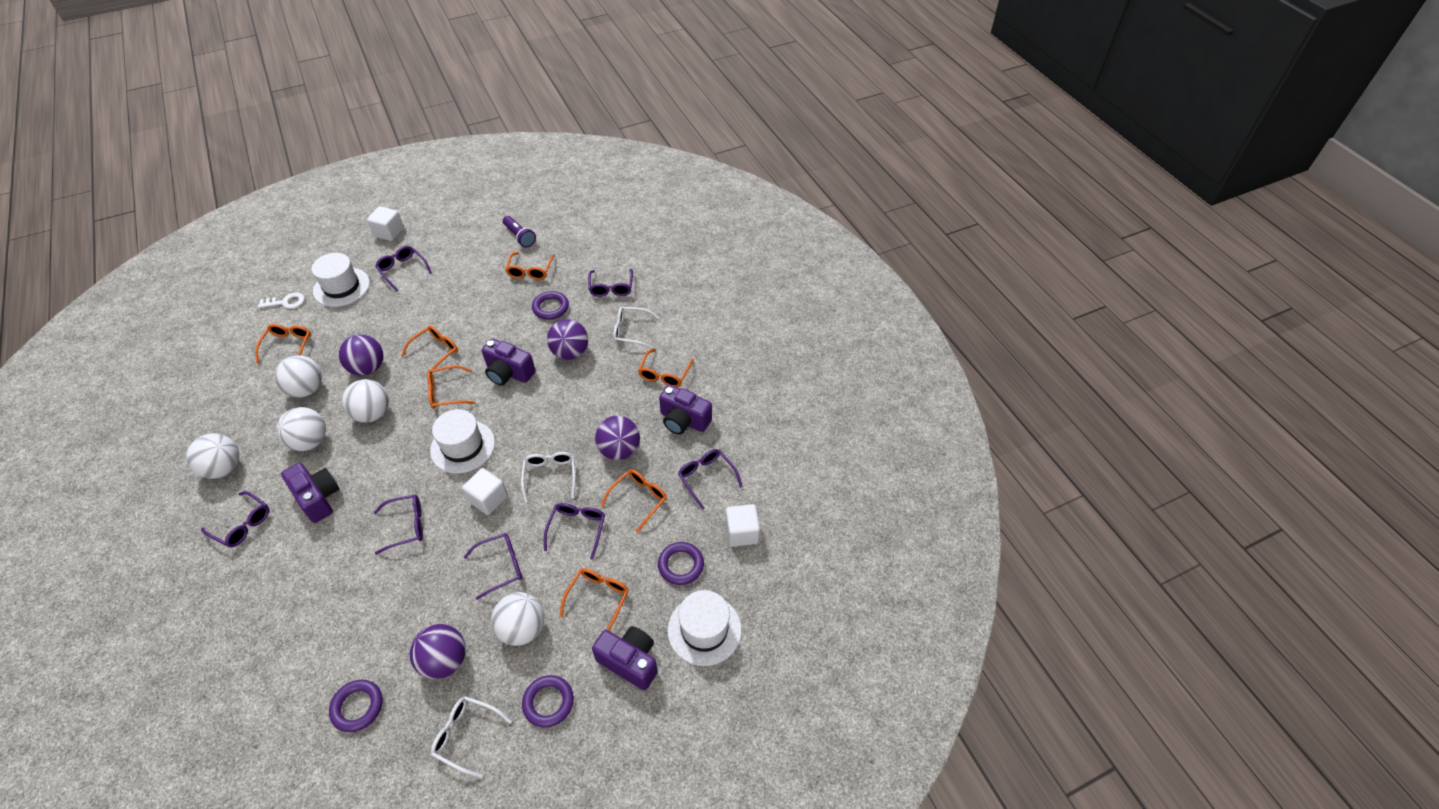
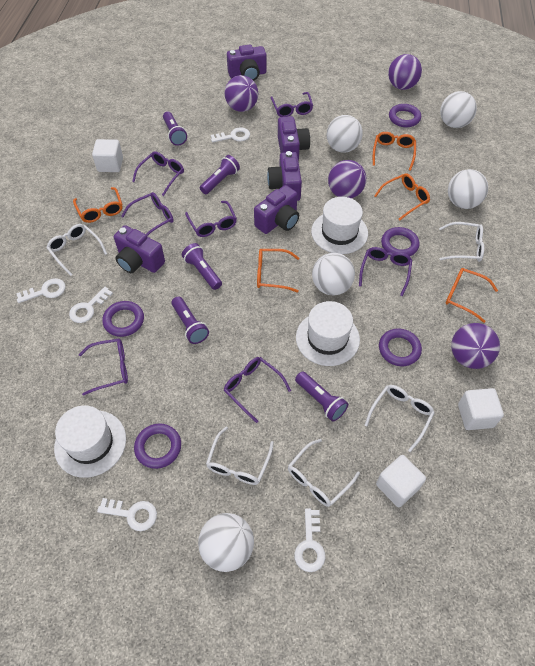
orange glasses: [255,324,311,364] [401,326,458,370] [427,365,476,409] [505,252,555,280] [560,568,629,631] [601,469,667,533] [638,349,694,387] = 7 -> [73,187,122,223] [257,249,299,292] [373,132,416,171] [374,173,430,220] [445,268,498,323] = 5
purple camera: [281,463,339,523] [482,338,535,386] [592,626,658,690] [659,385,712,435] = 4 -> [114,225,165,273] [227,44,267,81] [254,185,299,234] [267,151,302,201] [278,116,310,161] = 5
purple flashlight: [503,216,536,247] = 1 -> [163,111,187,146] [171,297,209,344] [182,243,222,290] [200,155,240,194] [295,371,348,421] = 5
purple ring: [329,680,383,732] [522,675,574,728] [532,291,569,320] [658,542,704,585] = 4 -> [102,301,144,337] [134,423,181,469] [379,329,422,366] [381,227,420,256] [389,104,421,127] = 5
white glasses: [431,696,512,778] [521,452,575,502] [613,307,660,349] = 3 -> [46,224,107,276] [206,427,274,485] [288,439,360,507] [365,385,435,452] [439,222,484,262] = 5
white key: [258,292,305,309] = 1 -> [16,278,66,303] [69,287,113,323] [97,498,157,531] [211,127,250,143] [294,508,325,572] = 5

